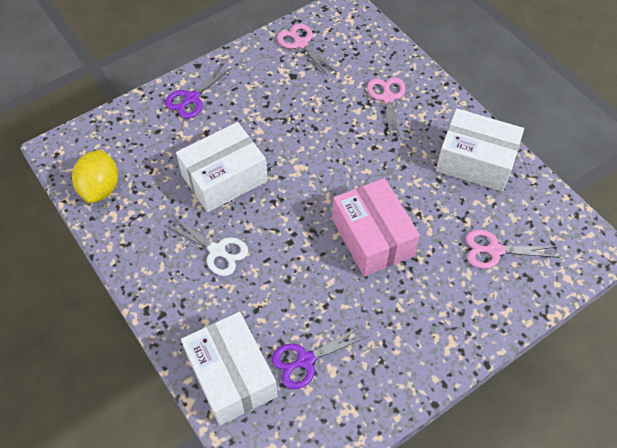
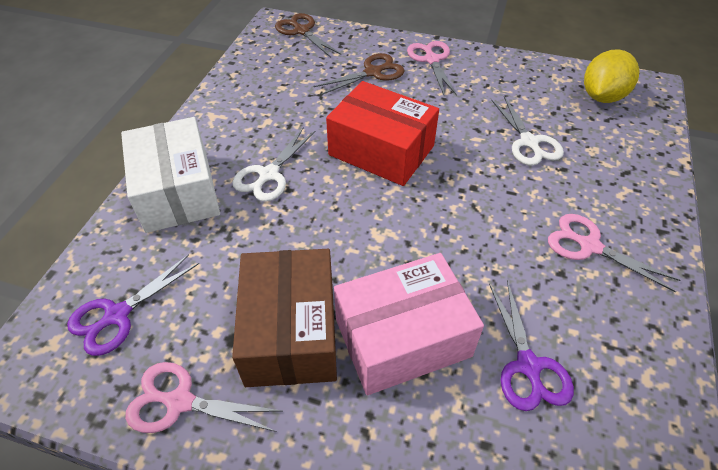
brown box: none = 0 -> [232,249,337,387] = 1
brown scissors: none = 0 -> [275,13,341,58] [314,53,405,95] = 2
red box: none = 0 -> [326,81,439,186] = 1
white box: [176,122,268,212] [181,312,278,426] [436,109,524,192] = 3 -> [121,117,220,233] = 1
white scissors: [165,216,248,276] = 1 -> [232,128,316,202] [491,96,564,166] = 2

